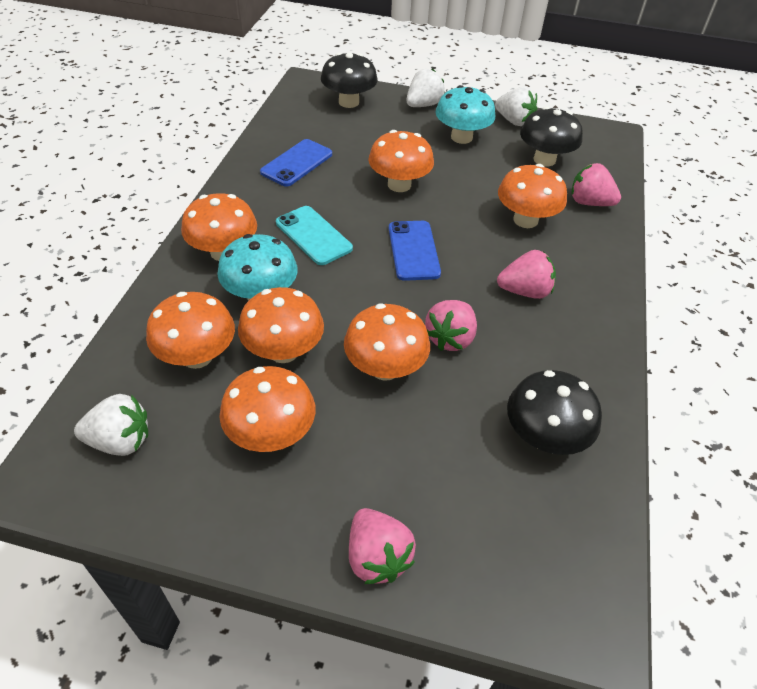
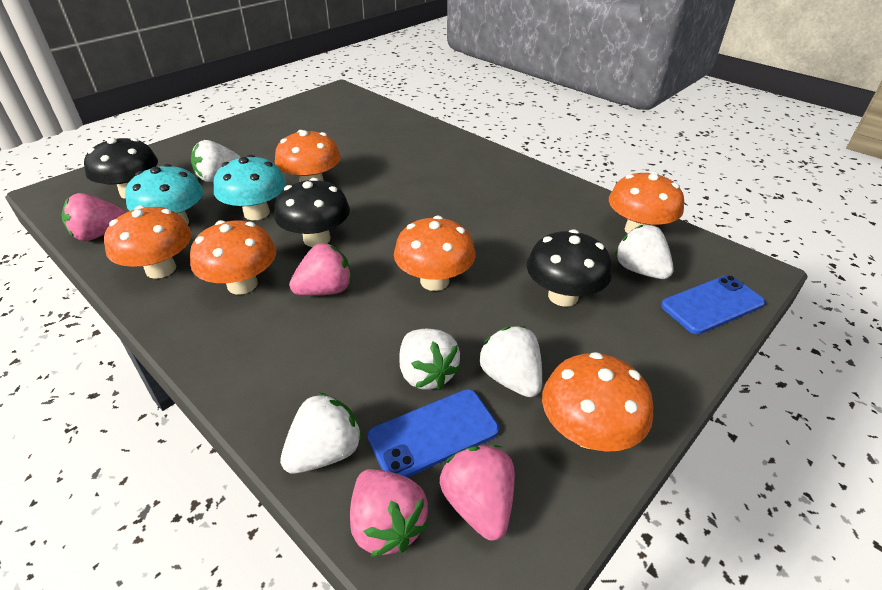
orange mushroom: [146,292,235,369] [181,193,257,261] [220,366,315,452] [238,287,324,363] [344,303,430,380] [368,130,434,192] [498,164,567,228] = 7 -> [104,206,192,279] [190,220,276,295] [275,130,341,182] [394,216,476,291] [542,352,653,452] [609,171,684,234] = 6
turquoise phone: [276,206,353,265] = 1 -> none = 0
white strawberry: [74,394,148,456] [407,68,445,107] [495,87,537,126] = 3 -> [191,140,241,182] [280,392,363,474] [400,329,460,390] [479,326,542,397] [615,224,674,279] = 5

